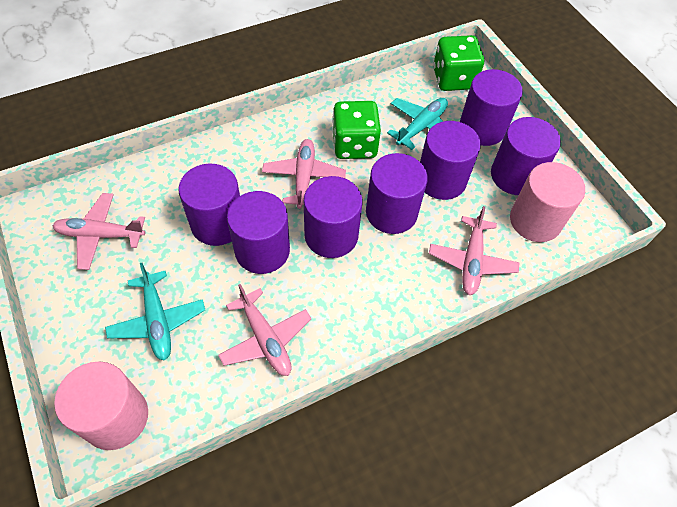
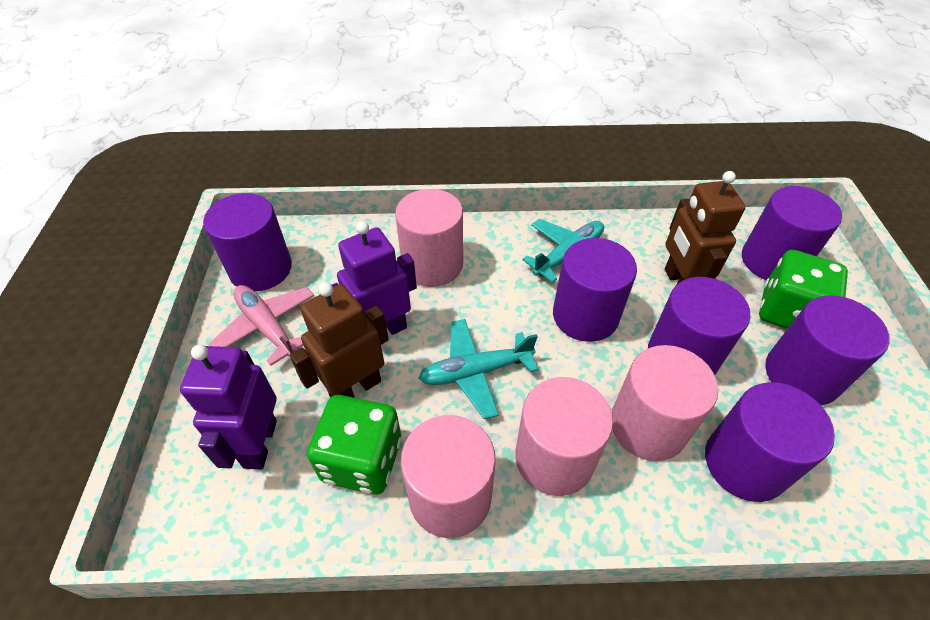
brown robot: none = 0 -> [290,282,389,398] [665,171,746,284] = 2
pink cylinder: [54,362,148,450] [510,162,585,242] = 2 -> [395,189,463,287] [401,415,496,538] [515,377,613,496] [612,345,718,461] = 4
pink plane: [53,193,146,270] [218,284,312,376] [262,139,346,209] [429,206,520,295] = 4 -> [208,285,314,366] = 1
purple cylinder: [178,164,240,246] [227,191,290,274] [304,176,363,258] [366,153,428,234] [420,121,481,200] [460,69,523,146] [491,117,561,195] = 7 -> [203,193,292,292] [553,238,637,342] [648,277,751,375] [705,382,835,502] [742,186,842,280] [765,295,890,405] = 6
purple robot: none = 0 -> [180,344,277,470] [332,221,417,335] = 2

